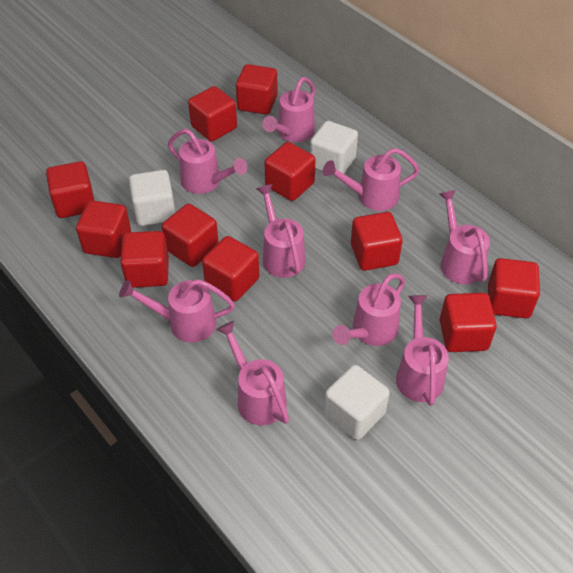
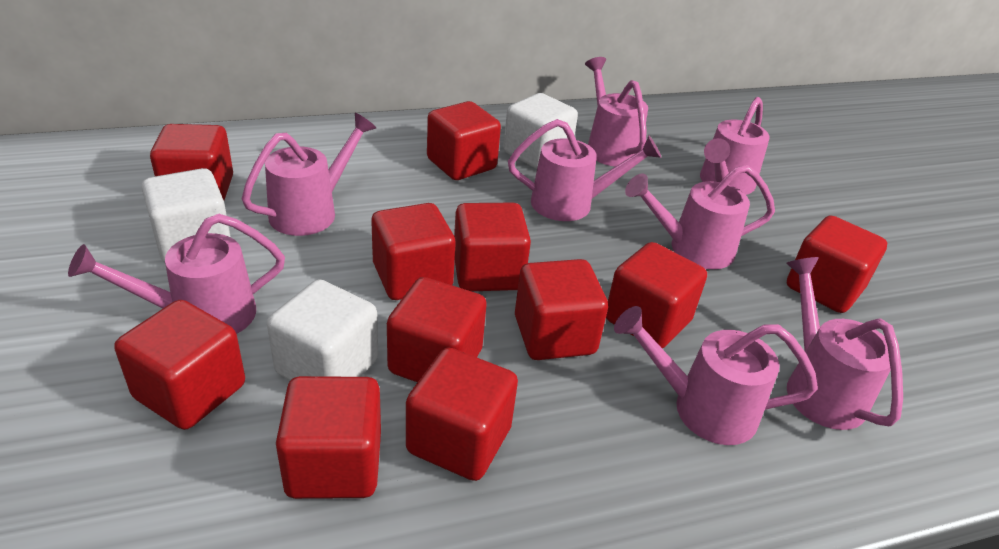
pink watering can: [119,279,235,343] [168,129,248,194] [216,321,289,425] [256,184,305,278] [262,77,315,142] [323,148,419,211] [332,273,405,346] [396,295,449,406] [439,190,490,284] = 9 -> [68,214,285,334] [242,113,376,236] [508,119,661,221] [585,57,648,167] [614,306,818,445] [625,165,775,269] [700,97,770,195] [786,257,903,430] = 8

